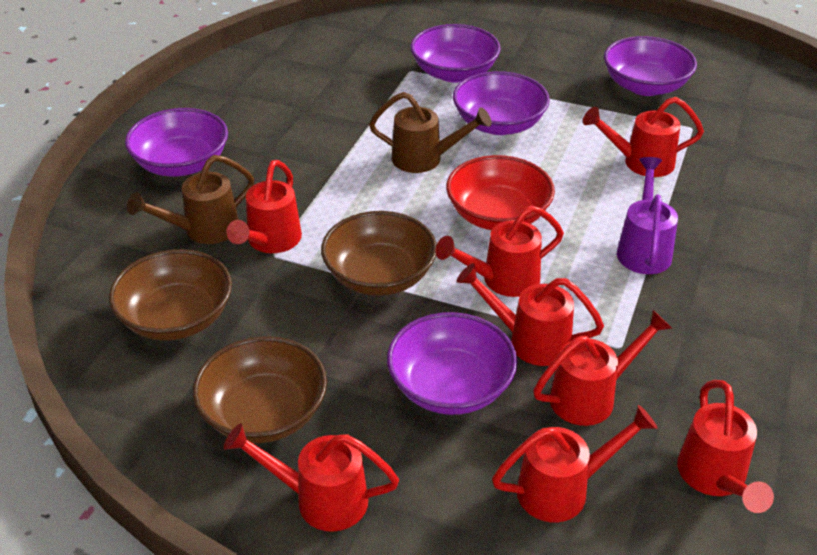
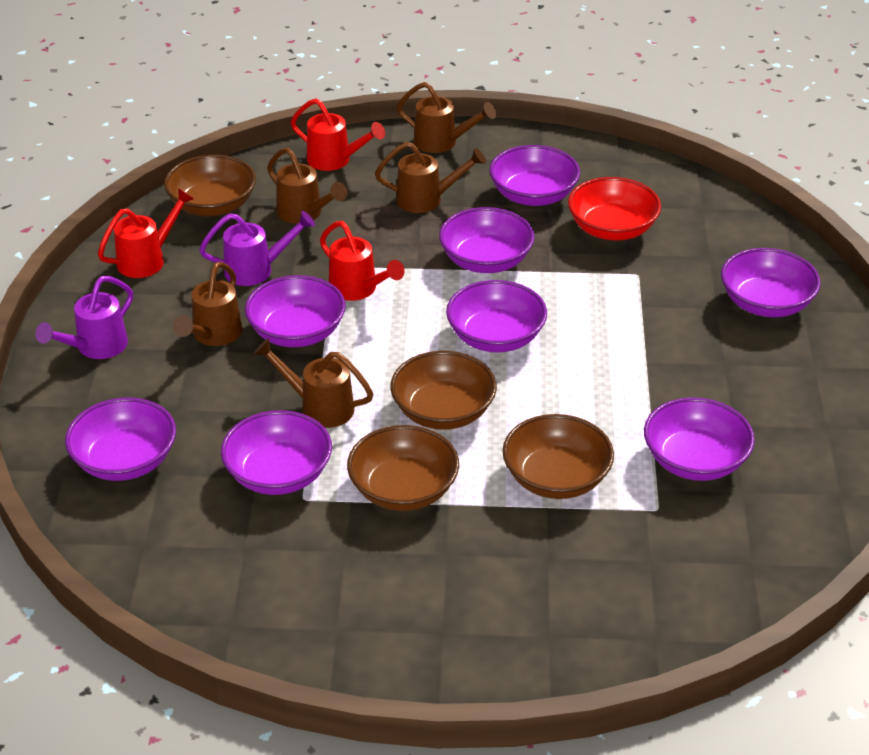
brown bowl: [109,249,232,341] [193,336,327,443] [321,211,437,296] = 3 -> [164,155,256,216] [347,425,459,511] [390,351,497,430] [502,414,614,499] = 4
brown watering can: [127,155,254,244] [369,92,492,173] = 2 -> [173,262,242,346] [254,338,373,428] [267,147,347,224] [375,142,486,213] [397,82,496,153] = 5
purple bowl: [125,108,228,177] [387,312,517,415] [410,24,501,83] [453,71,550,135] [604,36,697,96] = 5 -> [65,397,176,481] [221,410,332,495] [245,275,346,347] [439,207,535,273] [446,280,547,352] [489,145,580,206] [644,397,755,481] [721,248,821,317] = 8
purple watering can: [617,157,678,274] = 1 -> [35,276,133,359] [199,211,315,286] = 2
red watering can: [224,423,399,532] [226,160,302,253] [435,205,564,297] [456,263,604,366] [492,405,658,522] [533,310,672,426] [583,97,704,177] [677,380,774,513] = 8 -> [98,188,194,278] [291,98,385,171] [320,221,404,301] = 3

